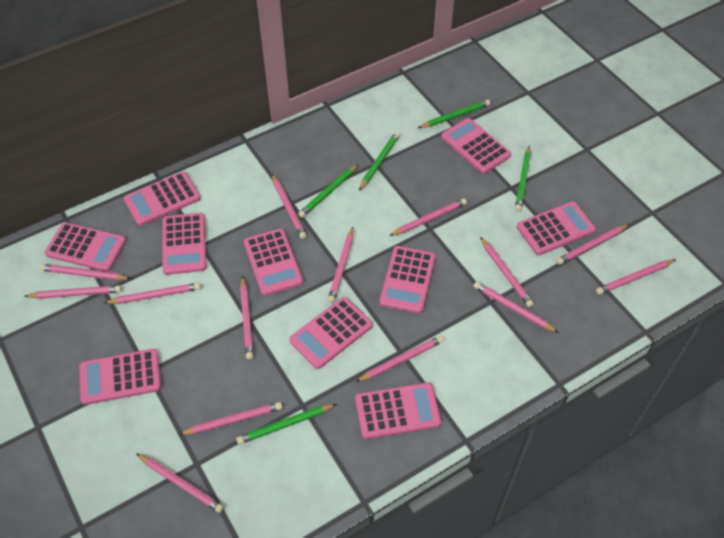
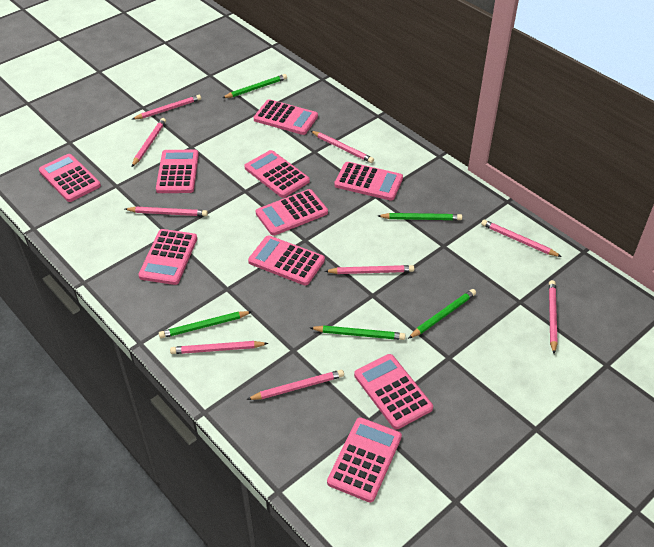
pink pencil: [24,285,122,299] [40,264,131,281] [104,283,200,304] [136,453,224,513] [178,402,282,435] [240,276,253,359] [272,174,307,239] [328,227,353,303] [356,336,444,382] [389,198,467,236] [473,282,559,333] [480,237,534,307] [556,224,630,265] [596,259,676,295] = 14 -> [125,207,208,216] [131,95,201,120] [132,118,166,167] [170,341,269,354] [246,370,344,400] [311,131,374,163] [325,265,414,274] [481,220,562,257] [549,280,558,354] = 9

